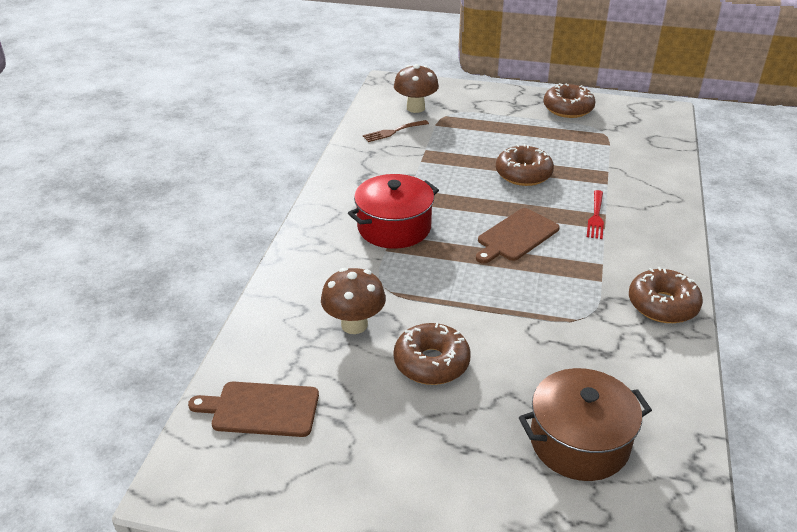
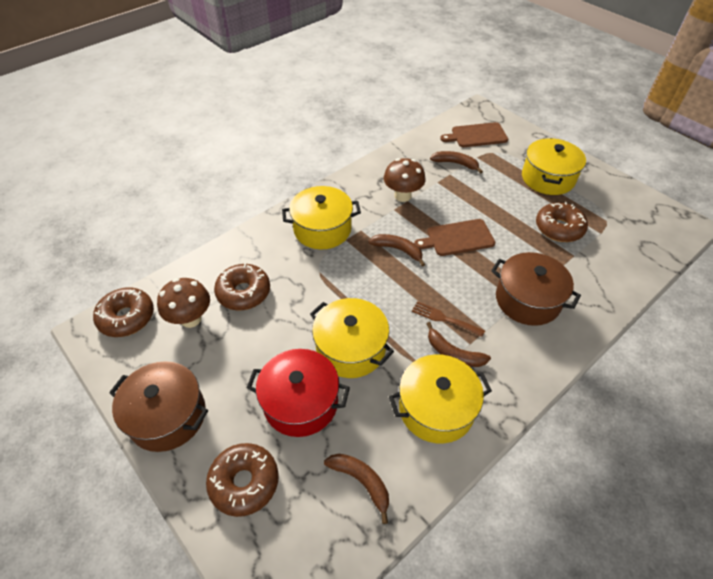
brown banana: none = 0 -> [324,454,389,524] [368,234,425,267] [426,322,491,367] [430,151,483,174] = 4
brown pot: [519,368,652,481] = 1 -> [109,361,208,452] [491,252,581,326] = 2
red fork: [587,190,604,239] = 1 -> none = 0
yellow pot: none = 0 -> [282,186,361,249] [310,298,394,378] [389,354,492,444] [522,138,586,195] = 4

